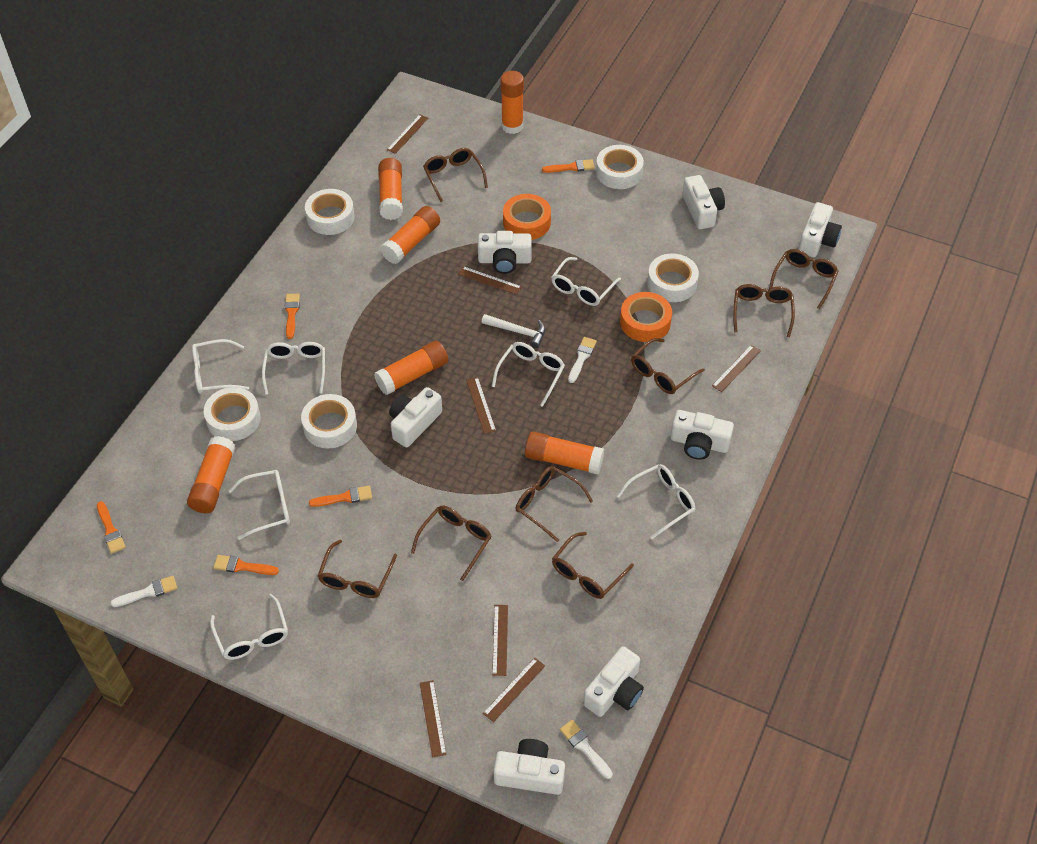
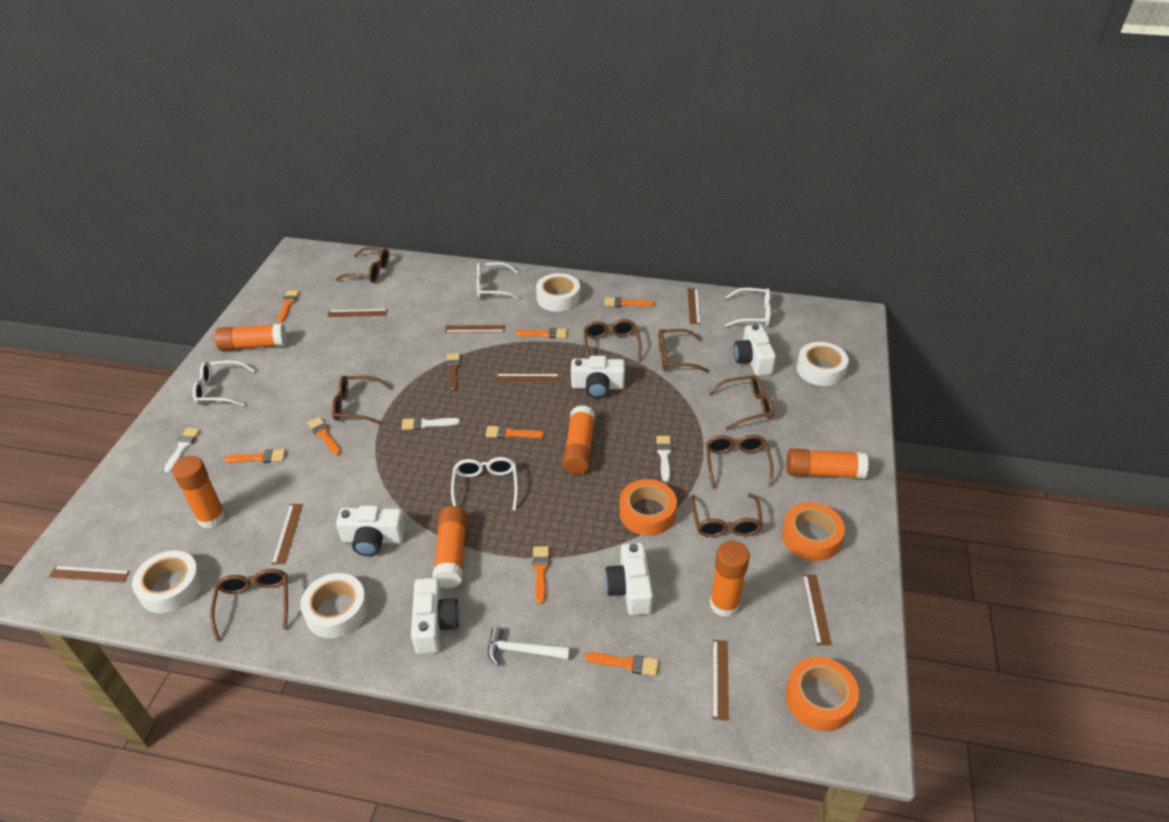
brown brush: none = 0 -> [446,353,460,391] = 1
brown ruler: [387,115,428,154] [420,680,447,758] [458,266,522,295] [466,377,496,434] [483,658,545,722] [492,605,508,676] [712,345,761,392] = 7 -> [49,566,130,583] [272,504,303,564] [328,309,388,317] [445,325,505,333] [495,374,560,382] [688,288,700,324] [712,640,729,721] [802,575,832,645] = 8
orange brush: [97,501,126,554] [213,555,279,575] [285,293,300,339] [309,486,372,507] [542,159,595,173] = 5 -> [224,449,286,463] [277,290,299,323] [307,417,341,455] [485,426,544,439] [515,328,567,338] [532,546,549,604] [585,652,659,676] [604,297,654,307] = 8
orange tape: [503,194,551,240] [620,292,672,342] = 2 -> [619,479,677,536] [782,502,845,561] [786,657,859,731] = 3
white camera: [389,387,442,447] [478,231,532,274] [493,739,565,795] [583,646,644,717] [671,410,734,460] [682,175,725,229] [798,202,842,257] = 7 -> [336,505,406,556] [411,578,460,654] [571,356,625,399] [605,543,653,616] [733,324,776,376] = 5
white glasses: [192,339,249,394] [210,594,288,660] [229,470,290,540] [262,342,325,395] [492,342,565,407] [551,257,621,306] [617,464,695,539] = 7 -> [193,360,255,406] [451,457,518,510] [477,262,520,300] [725,288,771,327] = 4
white tape: [204,387,261,441] [301,394,357,448] [305,189,355,235] [596,145,644,189] [647,253,699,302] = 5 -> [132,550,203,613] [300,573,368,638] [536,273,580,312] [796,342,849,386] = 4

